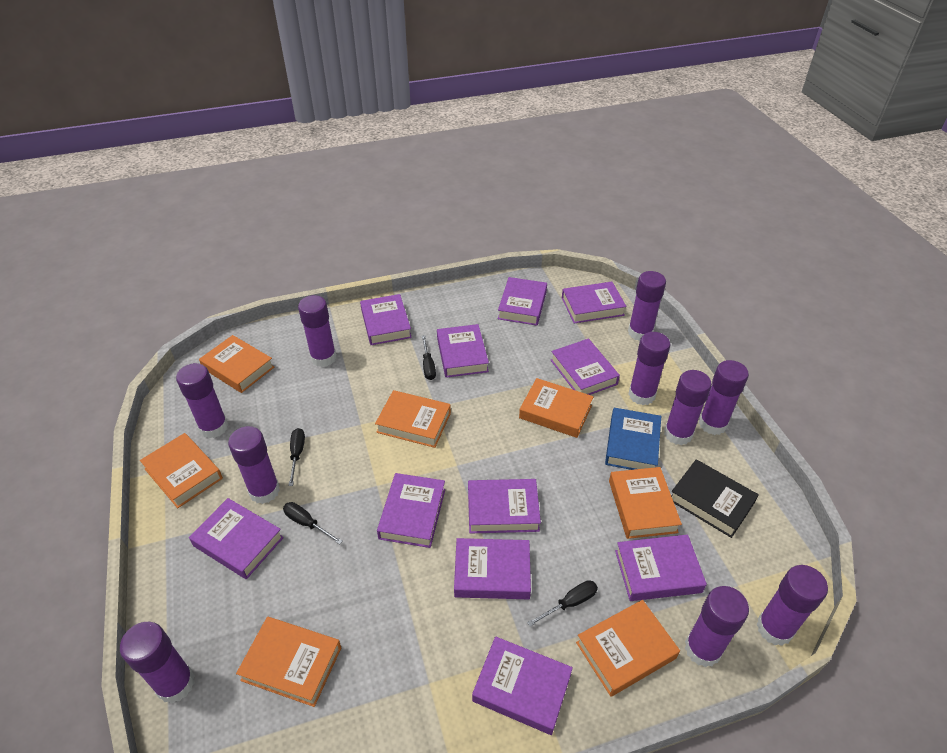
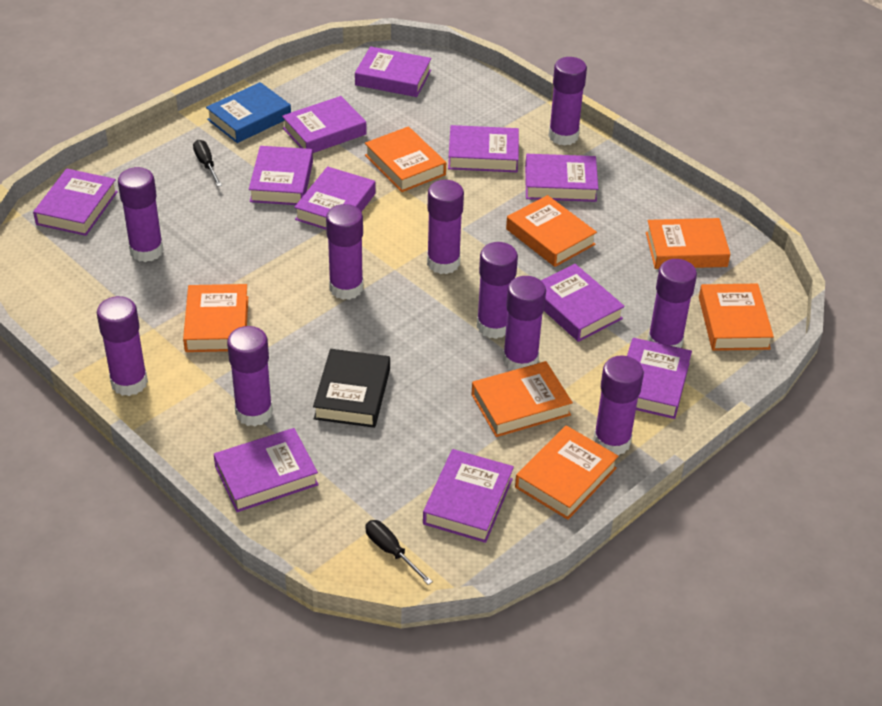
black screwdriver: [283,502,343,545] [288,428,305,486] [422,335,436,380] [527,580,598,626] = 4 -> [193,140,222,187] [365,520,433,585] = 2

